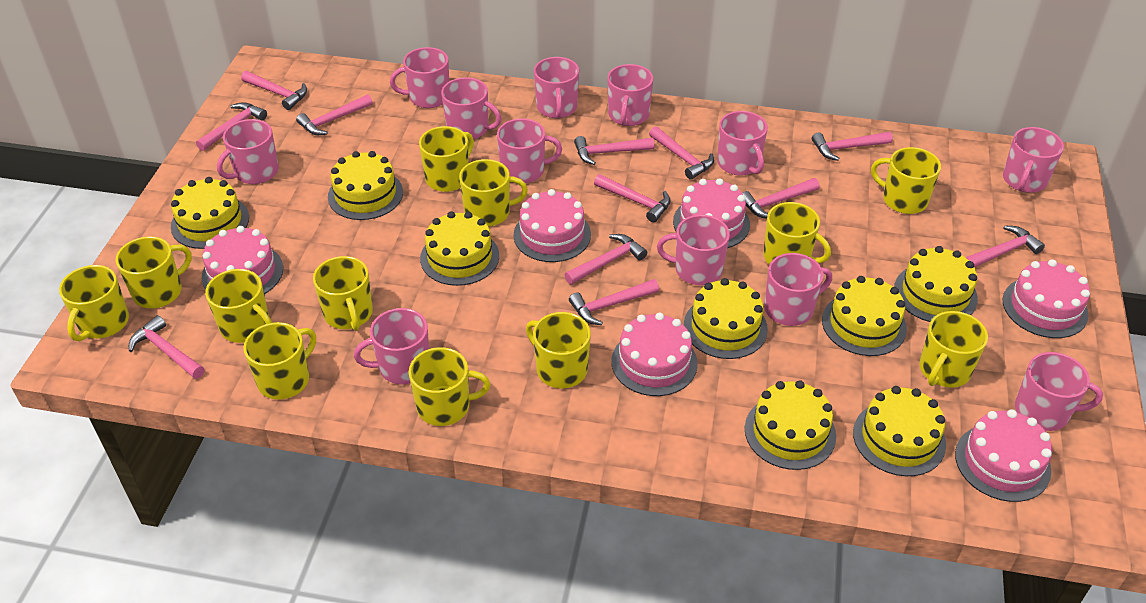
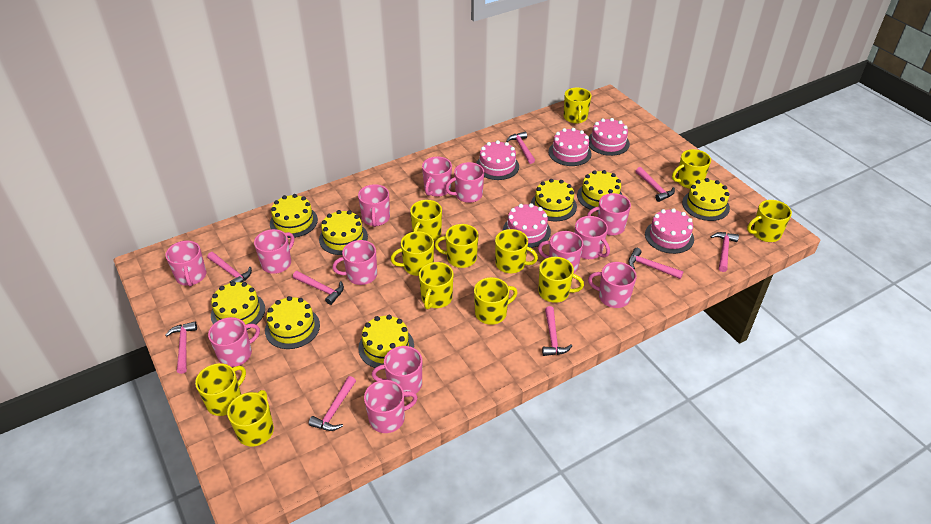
pink cake: [202,226,283,294] [513,189,591,262] [612,313,698,396] [673,178,750,248] [955,409,1052,502] [1003,259,1090,338] = 6 -> [476,140,519,180] [503,203,551,248] [548,128,592,166] [589,118,630,156] [645,208,694,254] = 5
pink hammer: [129,315,205,379] [196,102,267,151] [241,71,307,110] [296,94,373,135] [564,234,647,284] [569,279,659,325] [574,136,654,165] [594,174,671,222] [649,126,714,180] [742,178,820,218] [812,132,893,161] [966,225,1045,268] = 12 -> [165,322,197,374] [207,252,252,283] [293,271,344,305] [309,376,356,431] [506,131,535,164] [542,306,572,356] [628,248,684,279] [636,167,675,202] [711,232,739,272] = 9
pink mug: [217,119,279,184] [354,308,429,384] [390,47,449,108] [441,77,501,139] [497,119,562,183] [534,57,579,118] [607,64,653,126] [657,215,730,285] [717,111,768,176] [764,253,832,326] [1003,127,1064,193] [1015,352,1103,431] = 12 -> [165,241,206,287] [208,317,260,367] [254,229,294,274] [332,240,377,285] [358,184,390,227] [364,380,418,433] [372,346,422,397] [422,157,452,197] [445,162,484,203] [538,231,583,273] [575,216,610,259] [587,193,631,235] [588,262,637,308] = 13

